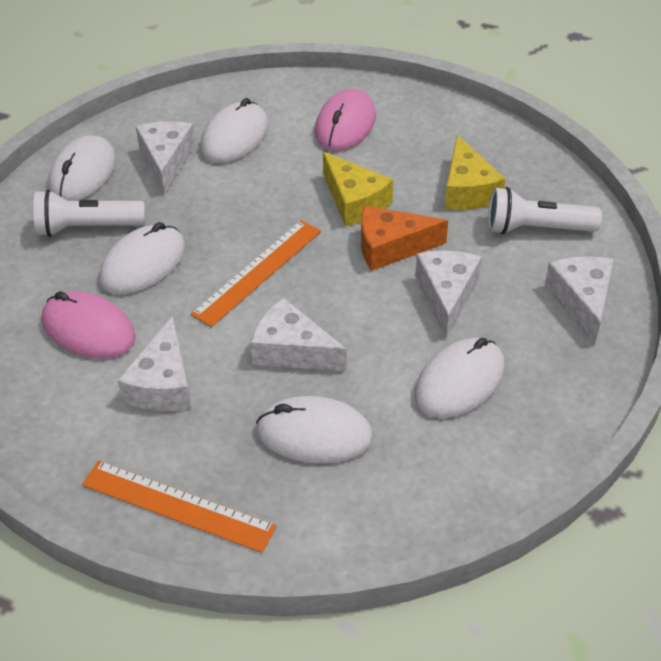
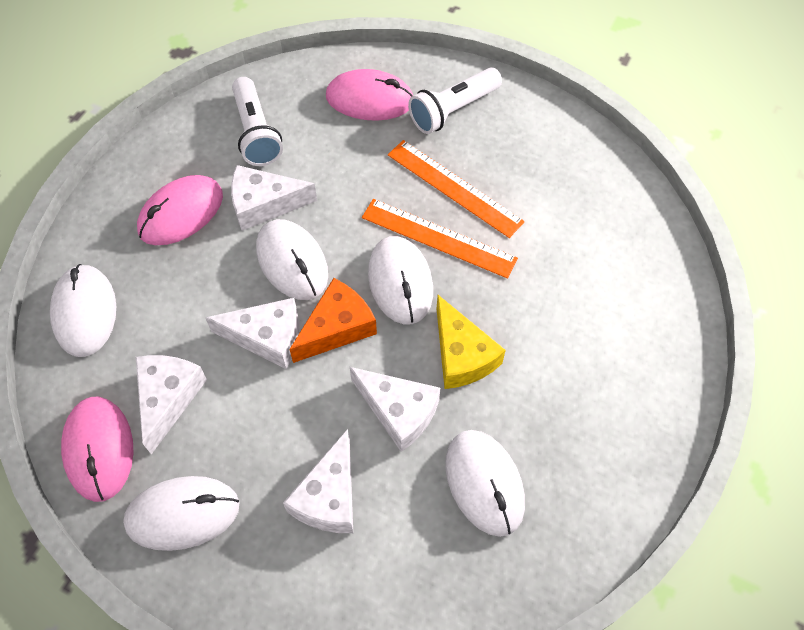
pink mouse: [42,291,135,359] [315,89,376,151] = 2 -> [61,396,134,502] [137,175,223,245] [326,69,413,121] = 3
yellow cheese: [323,152,393,226] [445,135,505,210] = 2 -> [437,295,506,389] = 1

